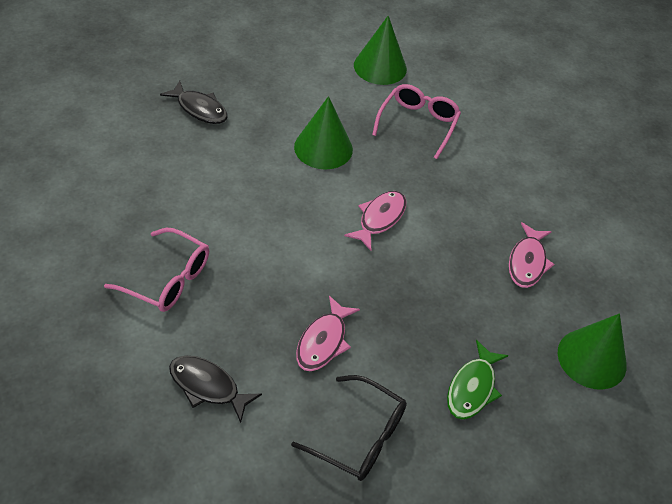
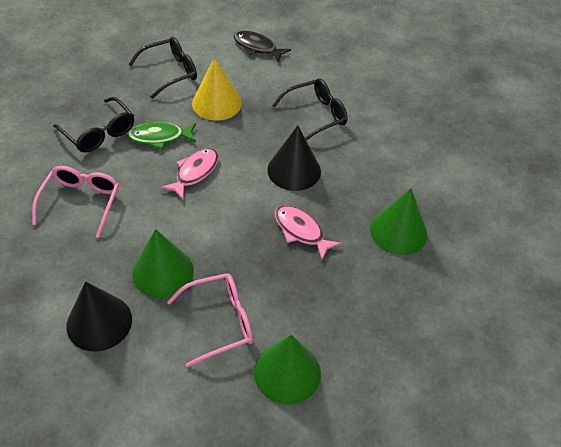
black cone: none = 0 -> [67,281,132,352] [267,125,321,191] = 2
black fish: [160,81,228,124] [169,356,262,423] = 2 -> [234,31,291,62] = 1
black glasses: [291,375,407,481] = 1 -> [53,97,134,153] [129,37,197,99] [272,78,348,141] = 3
pink fish: [296,296,360,371] [344,191,407,251] [509,222,555,288] = 3 -> [161,148,219,200] [275,206,342,260] = 2
yellow cone: none = 0 -> [192,57,242,121] = 1

